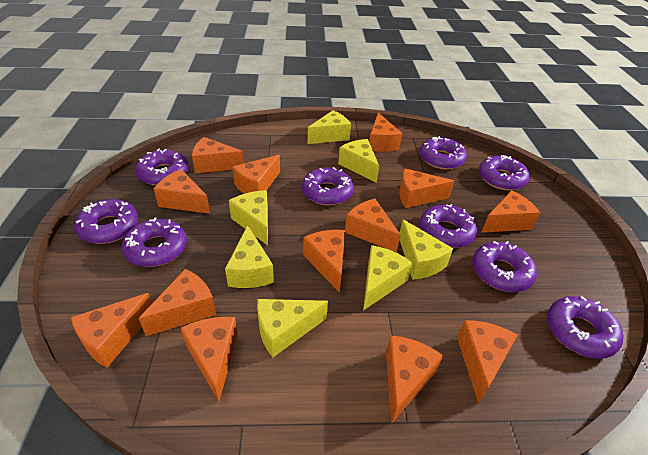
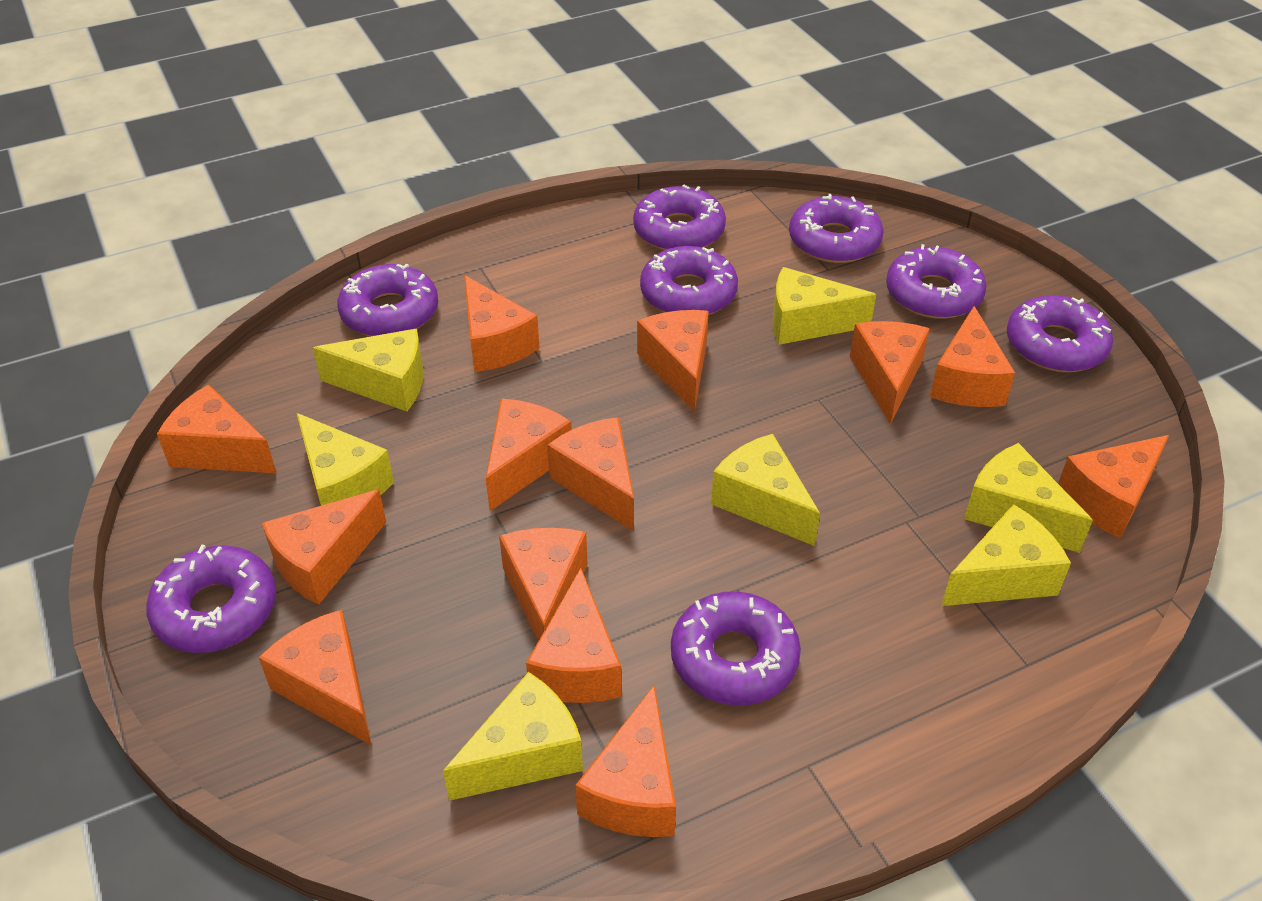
purple donut: [74,199,138,244] [122,218,187,267] [135,148,189,185] [302,167,354,205] [419,204,477,248] [420,136,467,170] [472,241,537,292] [479,155,530,191] [547,296,624,359] = 9 -> [146,545,276,653] [337,264,438,336] [633,185,726,251] [640,246,738,315] [671,591,801,705] [789,194,884,263] [886,244,986,319] [1007,295,1113,372] = 8

